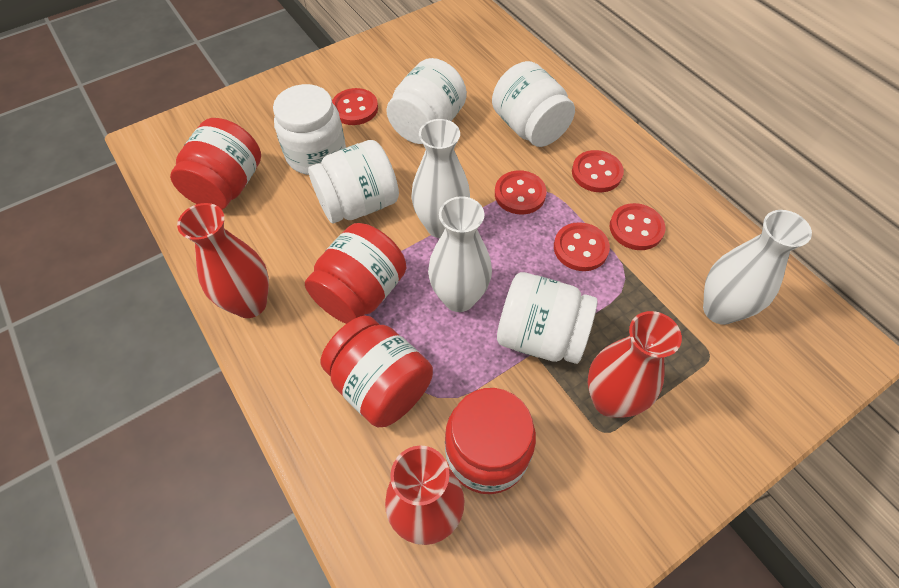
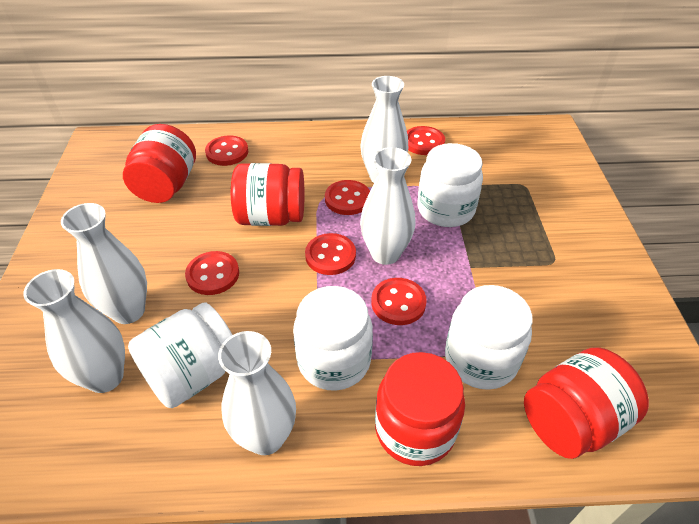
red button: [332,88,378,125] [495,170,547,215] [554,222,610,271] [572,150,624,192] [610,203,665,250] = 5 -> [185,251,239,295] [205,136,248,166] [305,233,356,275] [325,180,370,215] [371,278,427,325] [407,126,445,155] = 6
red vase: [177,203,269,318] [385,445,464,545] [588,311,682,418] = 3 -> none = 0
white jar: [273,84,346,175] [308,140,399,223] [386,58,467,144] [492,61,575,147] [497,272,597,364] = 5 -> [128,302,233,408] [293,286,373,391] [417,143,483,227] [445,285,532,390] = 4
white vase: [411,119,470,238] [428,196,492,312] [703,210,812,325] = 3 -> [23,269,125,393] [61,203,147,324] [218,331,296,455] [360,147,416,265] [361,76,408,183] = 5

